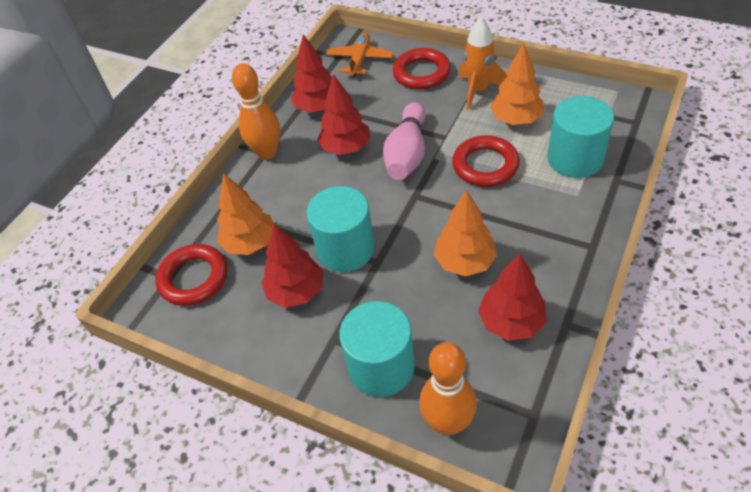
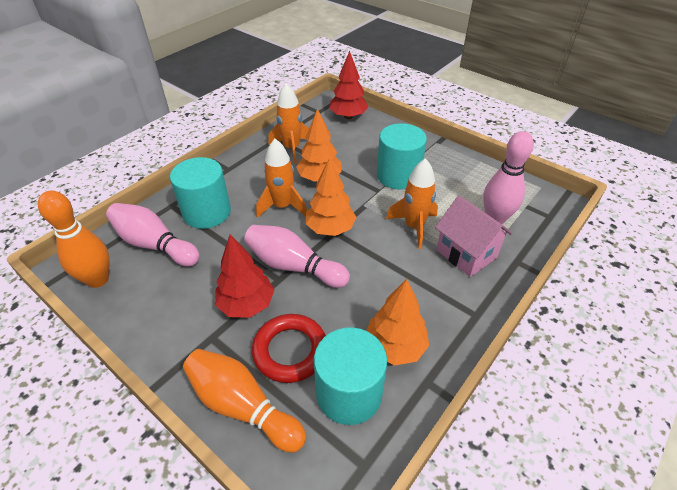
orange plane: [326,32,394,78] = 1 -> none = 0
orange rocket: [459,18,507,110] = 1 -> [256,139,307,218] [268,83,309,164] [386,158,438,249] = 3
pink bowling pin: [383,102,426,180] = 1 -> [106,203,200,266] [244,225,350,288] [483,131,534,224] = 3
pink house: none = 0 -> [435,195,512,277] = 1
red ring: [155,244,227,306] [393,48,451,90] [452,135,520,187] = 3 -> [252,314,326,383] = 1
red tree: [261,224,323,308] [291,34,332,113] [317,74,370,155] [478,253,547,341] = 4 -> [215,235,274,318] [329,51,368,119] = 2

